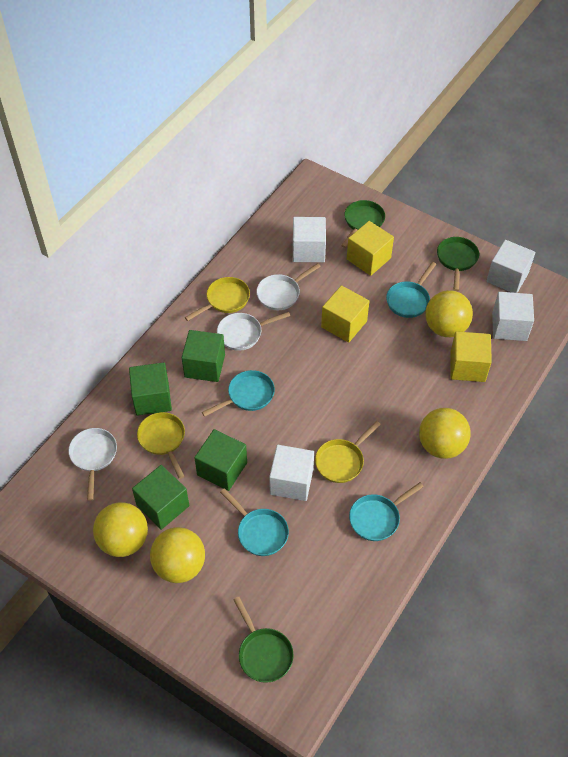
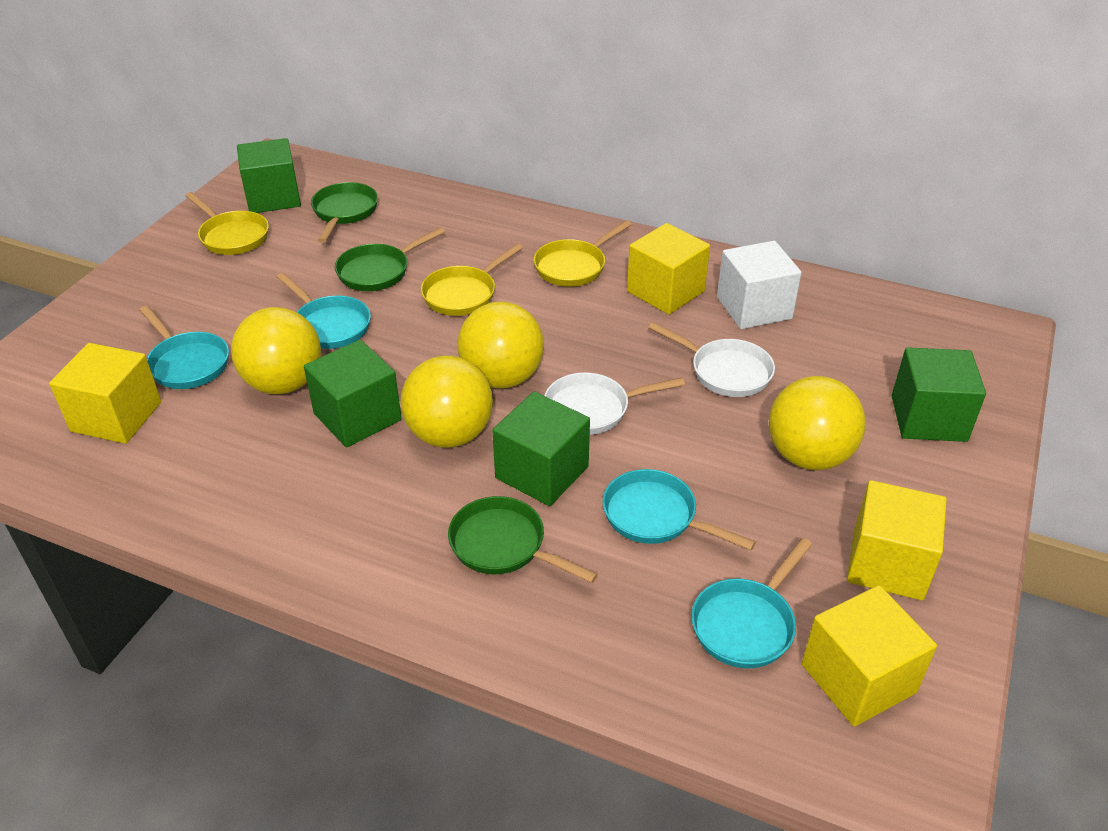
white cube: [269,445,314,501] [293,217,326,262] [487,240,535,293] [492,292,534,341] = 4 -> [717,241,802,329] = 1
white pan: [68,428,117,501] [217,312,290,351] [256,263,321,310] = 3 -> [544,373,685,435] [648,322,775,397] = 2
yellow cube: [321,285,369,343] [347,221,394,276] [450,331,492,382] = 3 -> [49,343,161,444] [627,223,710,315] [802,585,937,727] [847,480,947,600] = 4

